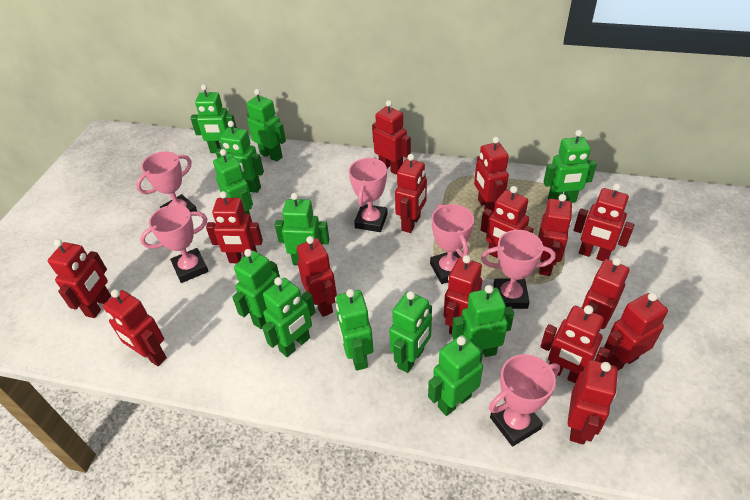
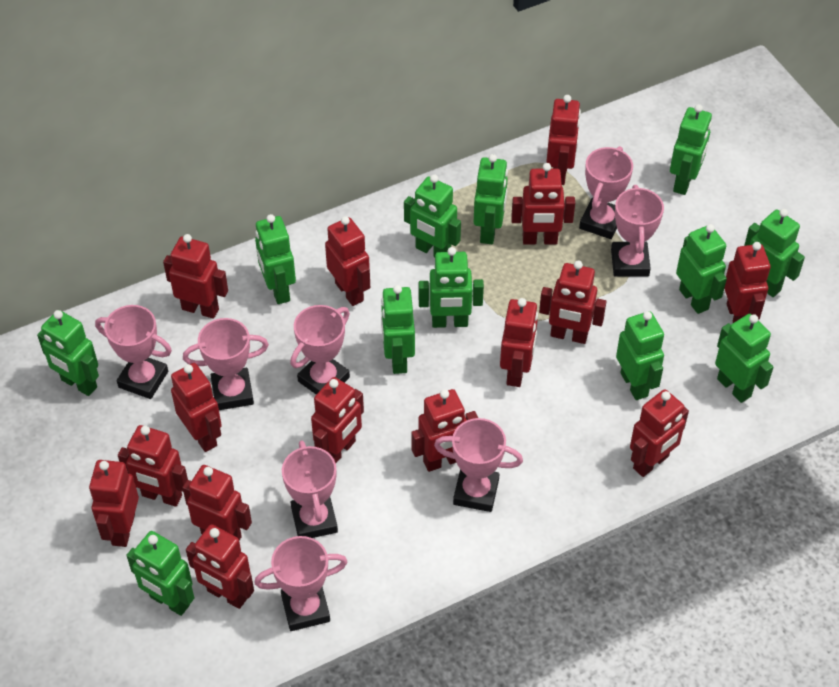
pink trophy: [136,151,197,212] [140,205,208,283] [349,157,388,232] [430,204,474,284] [481,230,555,309] [489,354,560,447] = 6 -> [95,305,172,399] [183,318,269,410] [254,536,347,631] [282,440,338,538] [290,305,350,394] [434,418,523,512] [579,146,633,239] [611,185,664,277] = 8

